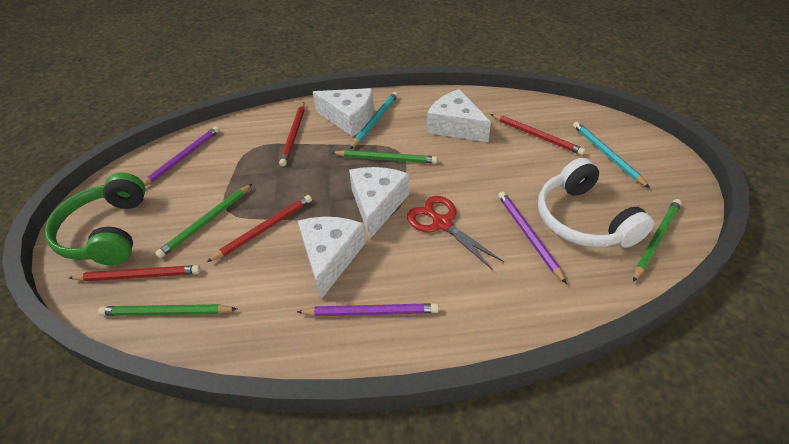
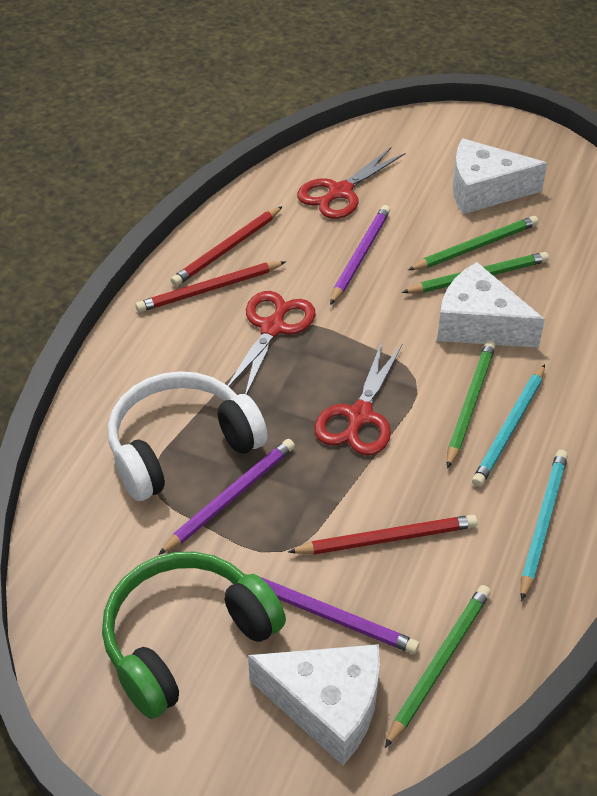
red pencil: [69,265,201,281] [207,195,312,262] [279,102,305,166] [491,114,585,155] = 4 -> [135,261,285,312] [171,206,283,286] [288,515,478,554] = 3
red scissors: [407,196,504,270] = 1 -> [227,291,316,395] [297,147,405,219] [314,341,403,455] = 3
white cheese: [298,217,365,299] [313,88,374,137] [349,167,409,239] [427,89,491,142] = 4 -> [248,644,380,765] [437,262,545,348] [453,138,547,214] = 3

